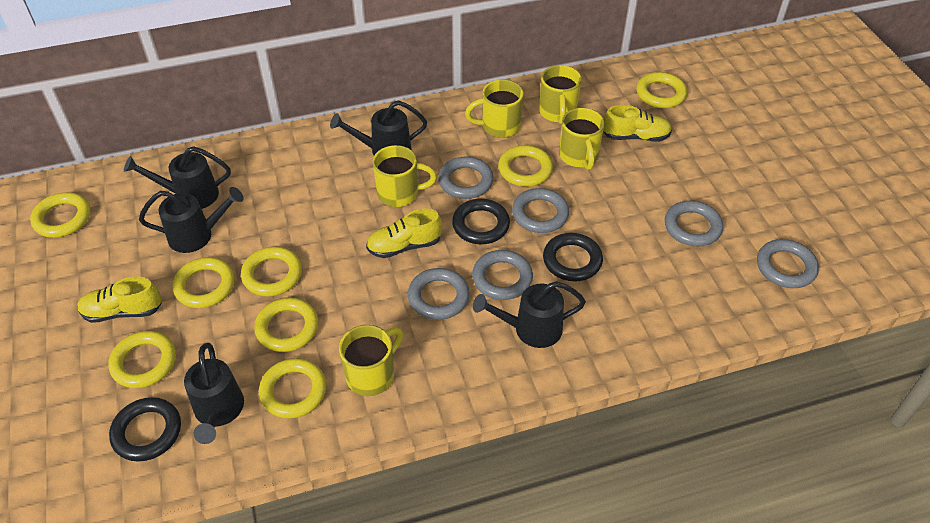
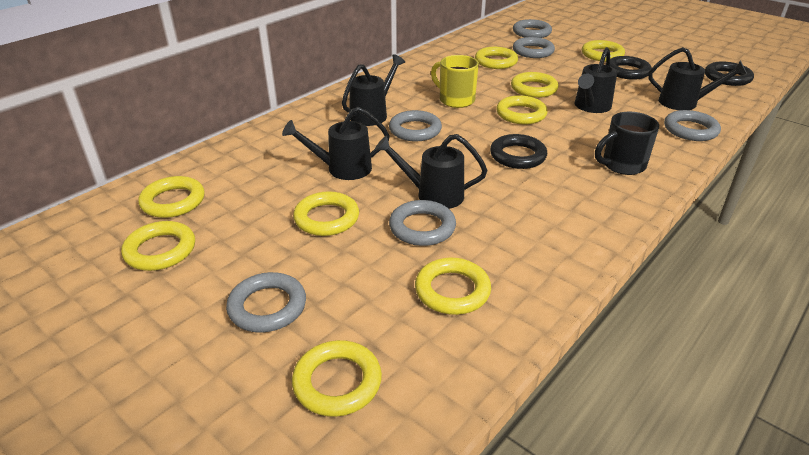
black mug: none = 0 -> [595,112,659,175] = 1
yellow mug: [339,325,403,396] [373,145,437,207] [465,79,524,138] [539,65,582,124] [559,108,604,170] = 5 -> [431,55,479,108] = 1
yellow ring: [30,192,91,238] [108,331,176,388] [172,257,235,308] [241,246,302,297] [254,298,318,352] [259,358,327,418] [498,145,553,187] [636,72,687,108] = 8 -> [121,221,195,271] [138,176,205,218] [292,340,382,417] [293,191,359,236] [415,258,491,315] [475,47,518,69] [496,95,548,125] [511,72,559,98] [582,40,625,62] = 9
yellow shoe: [77,276,162,323] [366,209,442,258] [603,105,672,142] = 3 -> none = 0

